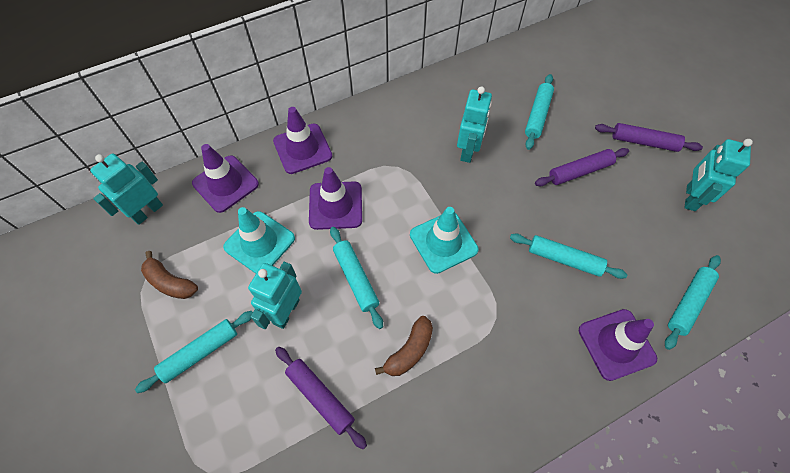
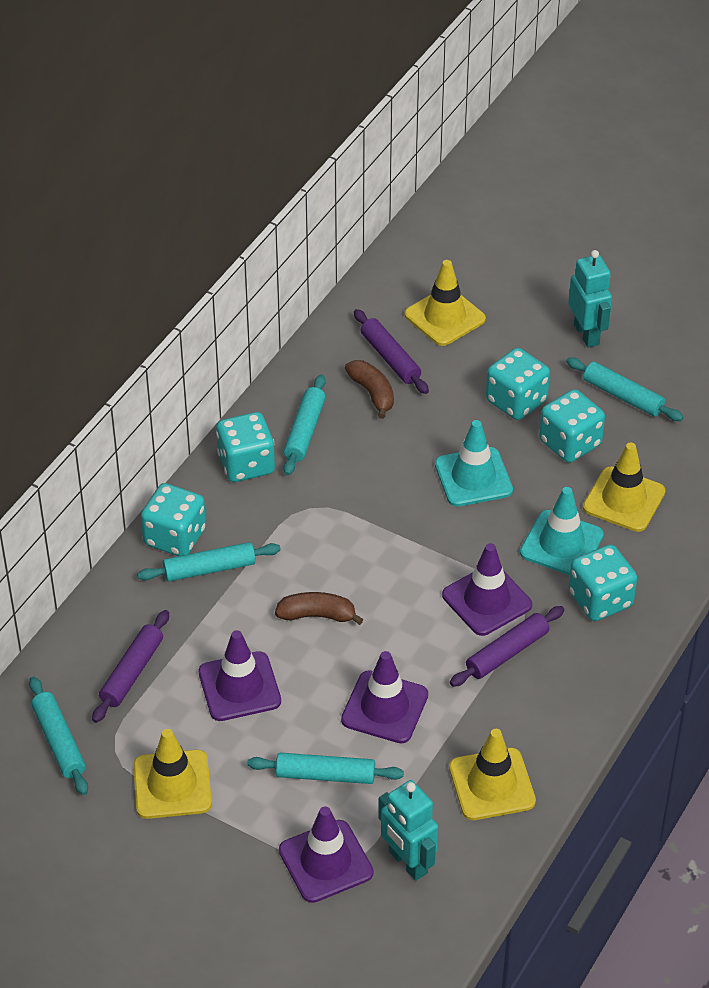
turquoise dice: none = 0 -> [141,483,206,556] [216,412,275,482] [486,348,550,420] [539,389,605,463] [568,544,637,621] = 5
turquoise robot: [90,153,163,225] [248,262,302,329] [457,87,492,163] [685,139,753,211] = 4 -> [378,780,438,881] [568,250,612,348] = 2
yellow traffic cone: none = 0 -> [133,729,212,819] [404,260,486,346] [449,729,536,820] [583,443,665,532] = 4

